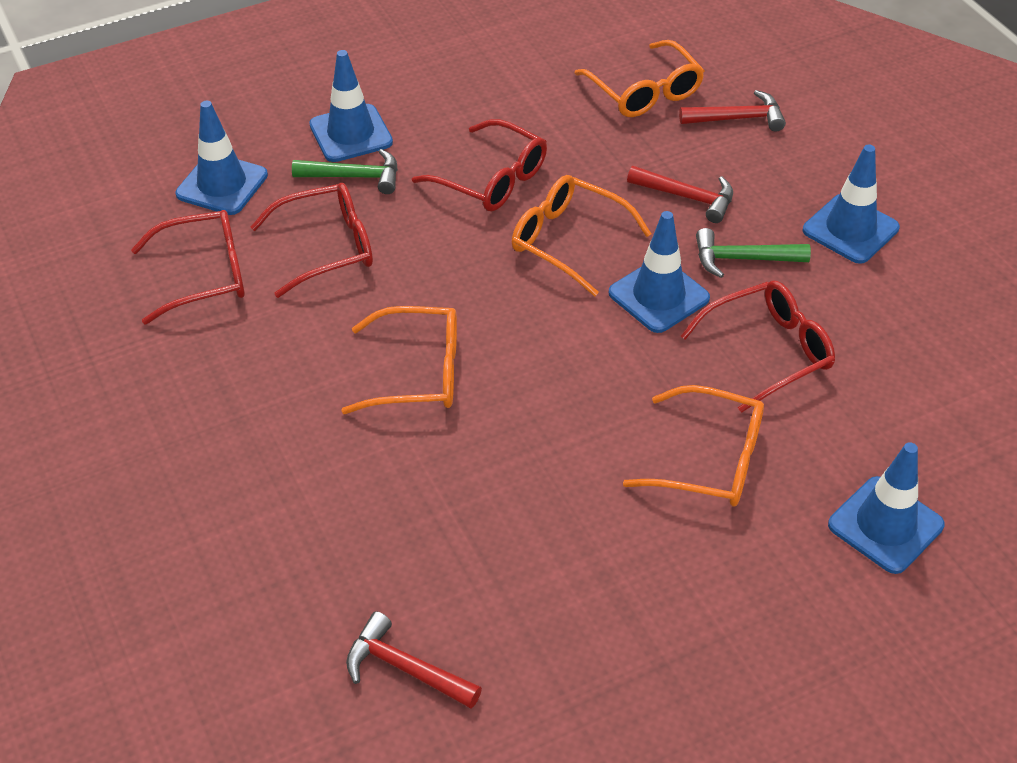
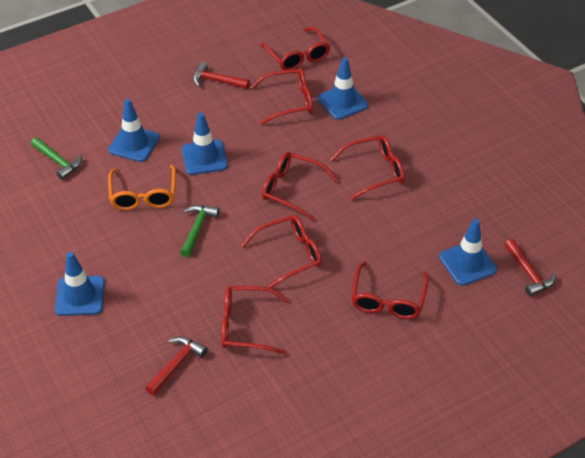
orange glasses: [341,306,457,414] [512,175,652,296] [575,40,704,117] [623,385,764,506] = 4 -> [108,165,176,210] = 1
red glasses: [131,210,245,324] [251,183,373,298] [412,119,547,211] [681,281,835,413] = 4 -> [221,286,290,355] [241,215,322,288] [251,68,313,125] [260,27,330,70] [262,152,338,221] [331,135,405,200] [352,262,429,319] = 7

